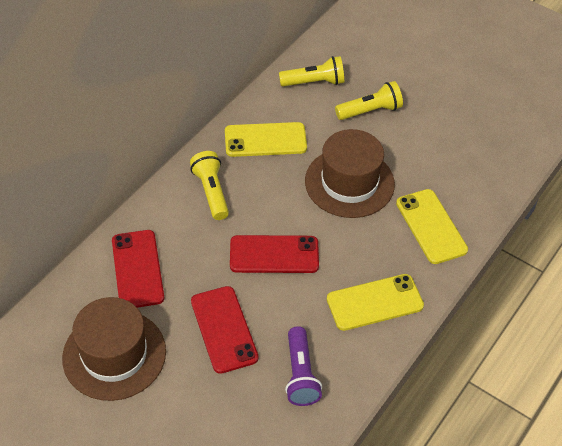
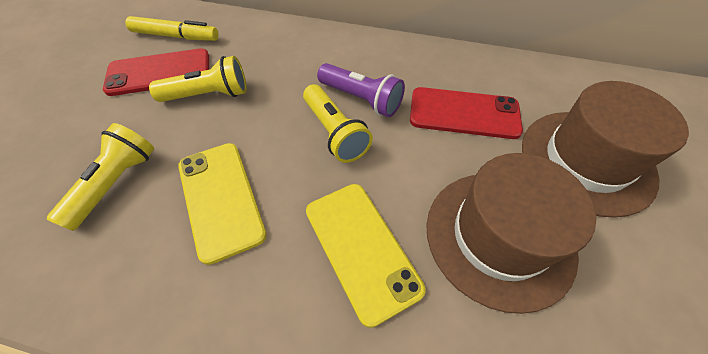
red phone: [112,230,164,308] [191,286,258,374] [230,235,319,273] = 3 -> [103,48,209,96] [410,87,523,139] = 2
yellow marker: none = 0 -> [125,16,219,41] = 1
yellow phone: [225,122,307,157] [327,274,424,331] [396,189,468,264] = 3 -> [178,143,267,265] [306,184,426,328] = 2

